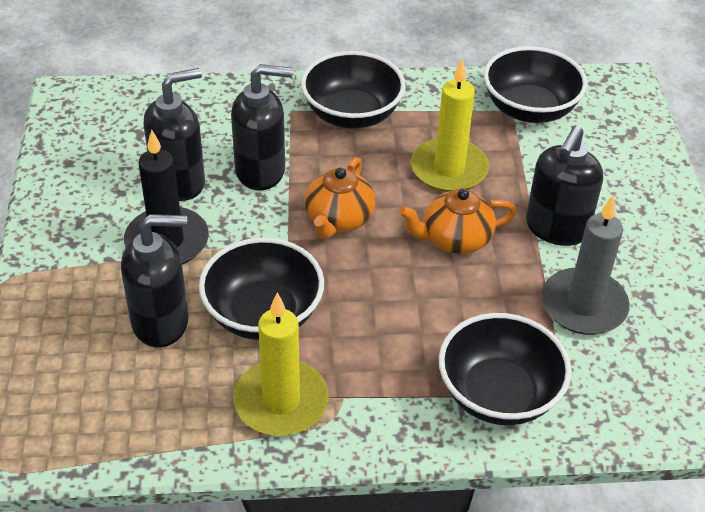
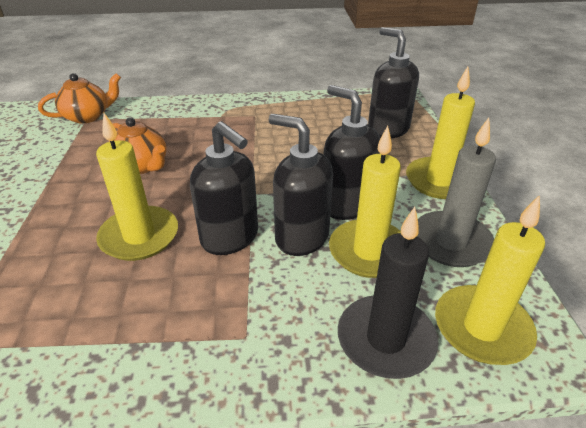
black bowl: [199,238,324,340] [301,51,406,129] [439,313,572,425] [484,46,587,123] = 4 -> none = 0
yellow candle: [233,293,329,436] [411,59,489,192] = 2 -> [96,113,178,261] [329,126,401,278] [406,67,475,199] [435,195,545,365] = 4

